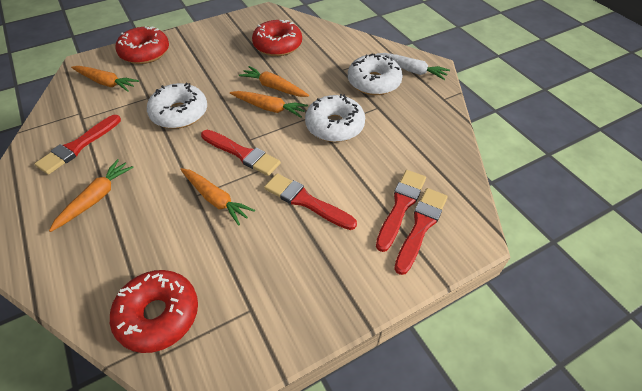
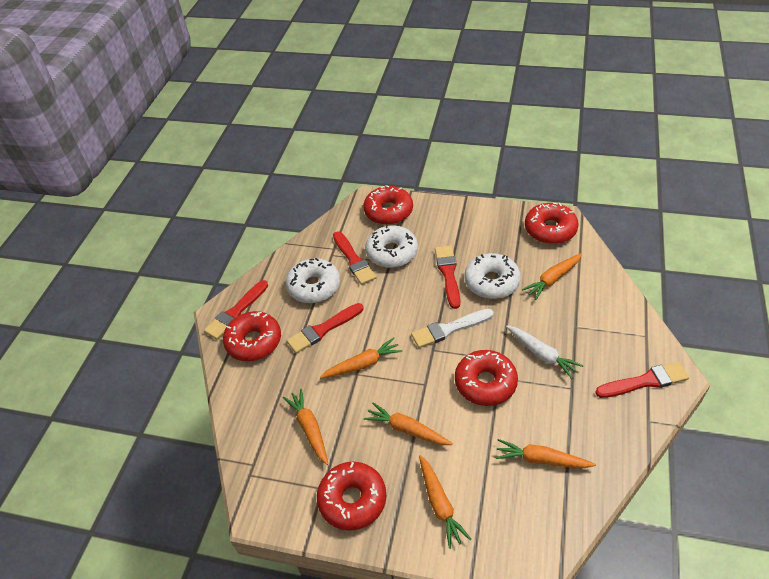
orange carrot: [49,159,134,232] [71,66,139,92] [180,168,255,226] [230,91,308,117] [239,66,309,97] = 5 -> [283,389,328,465] [320,338,402,379] [364,403,453,445] [419,455,471,549] [495,439,596,468] [522,253,582,300] = 6
red donut: [110,270,198,353] [115,27,169,64] [252,20,302,56] = 3 -> [223,311,281,361] [317,462,386,531] [363,185,413,225] [455,350,518,406] [525,203,579,244] = 5
white brush: none = 0 -> [411,309,494,348] = 1

